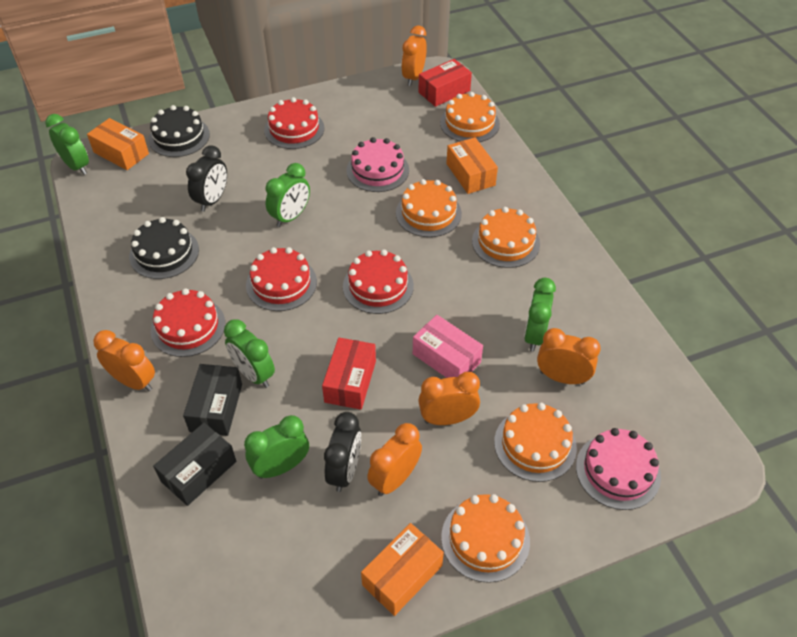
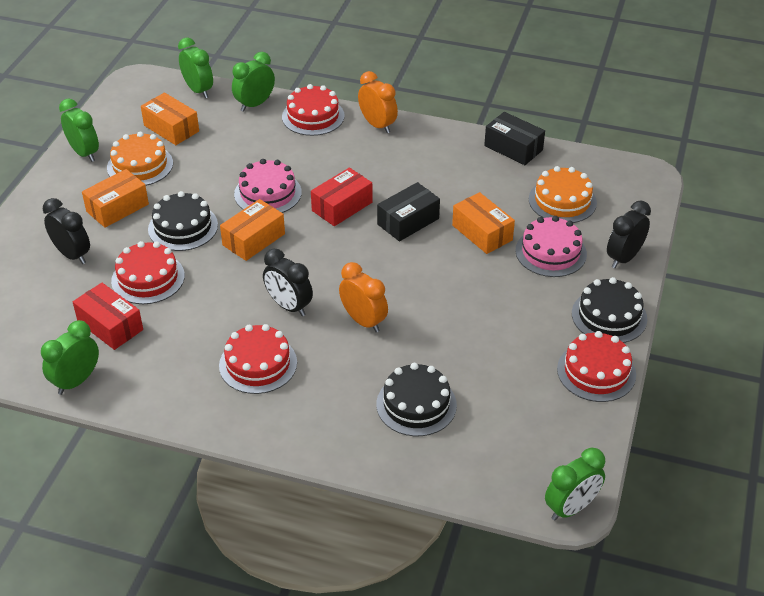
black cake: [129,217,199,279] [148,105,210,157] = 2 -> [148,191,218,251] [376,363,457,436] [572,277,647,343] = 3
black clock: [186,145,227,212] [324,412,361,492] = 2 -> [43,198,90,264] [263,249,313,316] [607,201,651,268] = 3
orange box: [87,118,149,170] [361,523,444,616] [446,137,498,194] = 3 -> [82,169,149,228] [141,93,199,145] [220,199,285,261] [452,192,515,254] = 4
orange cake: [396,179,462,237] [440,92,500,142] [441,494,530,583] [472,207,540,268] [494,403,577,482] = 5 -> [107,131,173,186] [529,166,597,223] = 2
orange clock: [93,330,155,391] [367,423,422,496] [401,26,427,86] [418,372,480,425] [537,328,601,385] = 5 -> [339,262,388,332] [358,71,398,133] = 2
pink box: [413,315,483,378] = 1 -> none = 0

